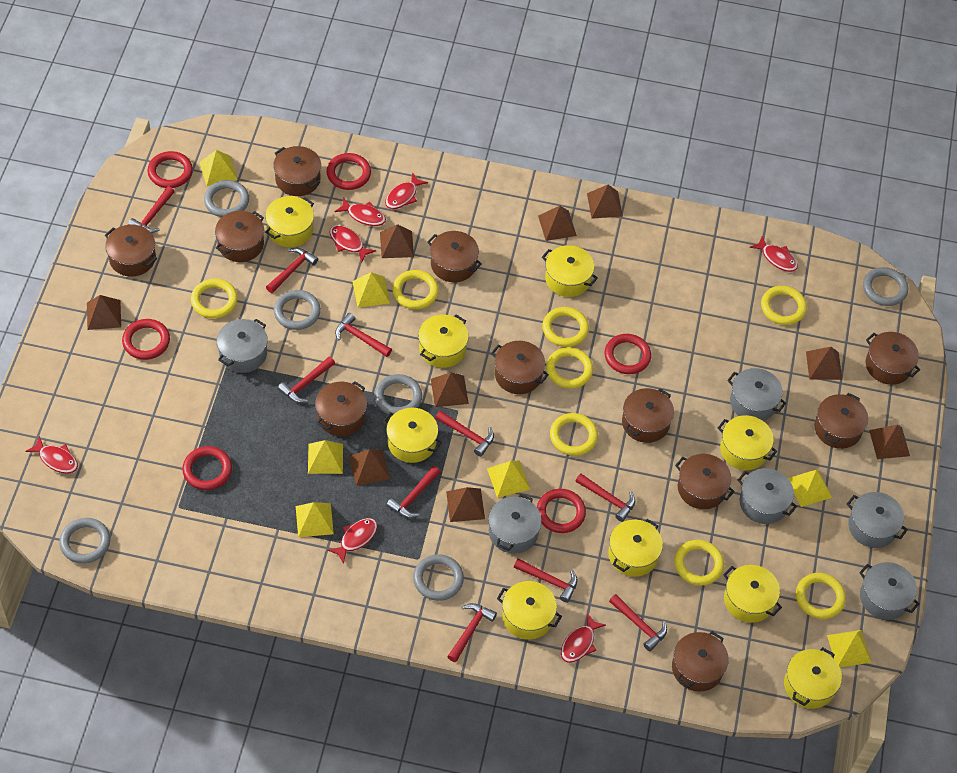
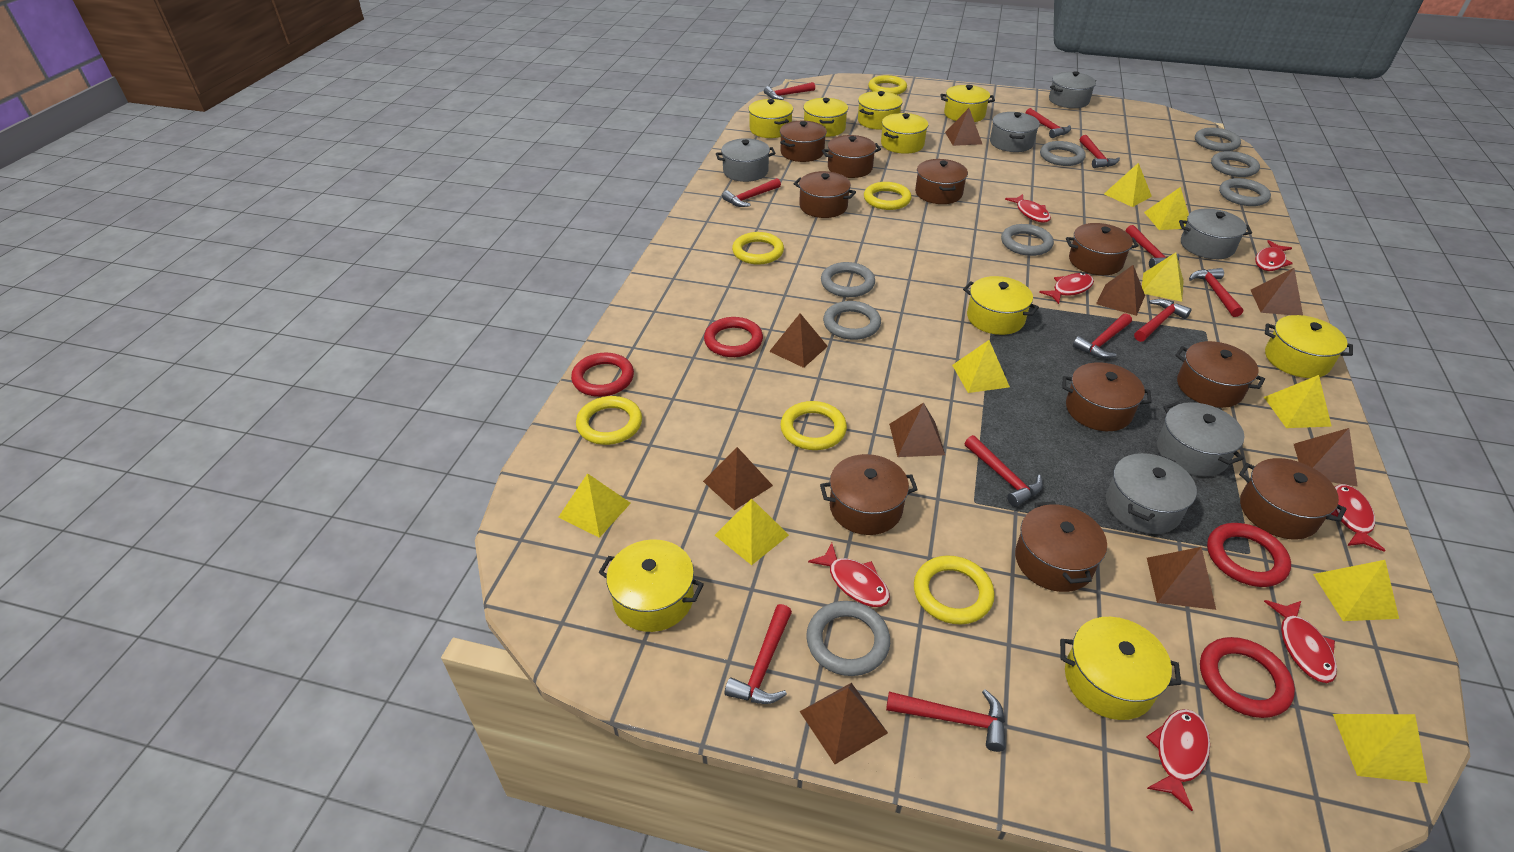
brown pot: [105,225,157,277] [215,211,264,262] [273,146,321,196] [315,381,367,436] [427,231,482,282] [491,341,549,394] [622,388,674,443] [672,631,729,692] [675,454,735,509] [814,393,868,449] [866,332,920,385] = 11 -> [780,121,827,162] [794,171,856,218] [820,454,918,535] [822,135,881,178] [915,159,968,204] [1015,501,1107,592] [1063,362,1152,431] [1066,223,1138,275] [1175,341,1265,408] [1239,458,1346,539] = 10
grey ring: [59,518,111,564] [204,180,249,217] [274,290,321,330] [374,374,422,416] [413,554,464,601] [863,267,908,306] = 6 -> [806,601,890,676] [821,262,875,297] [823,301,881,340] [1001,224,1054,256] [1040,141,1086,166] [1195,128,1241,152] [1211,151,1260,177] [1219,178,1271,206] = 8
red hammer: [128,186,175,233] [266,248,318,293] [278,356,335,403] [335,313,392,357] [386,466,440,518] [435,410,494,457] [447,603,497,662] [514,559,577,603] [576,474,635,522] [609,594,667,651] = 10 -> [722,178,781,207] [725,604,792,704] [764,82,815,100] [886,689,1005,752] [964,435,1043,507] [1025,108,1071,138] [1073,313,1132,358] [1080,135,1120,168] [1126,225,1179,268] [1134,299,1192,342] [1189,268,1243,317] = 11
red ring: [122,319,170,360] [148,151,193,188] [182,446,232,490] [326,153,371,190] [537,489,586,533] [604,334,651,374] = 6 -> [571,353,634,397] [704,317,763,357] [1200,637,1295,718] [1207,523,1291,587] = 4
yellow pyramid: [199,150,238,186] [296,502,334,537] [308,440,343,474] [352,272,390,308] [487,461,530,498] [788,469,832,507] [827,630,872,667] = 7 -> [558,473,631,538] [715,498,789,565] [952,340,1010,393] [1104,163,1152,207] [1142,252,1184,302] [1144,187,1189,230] [1264,375,1332,428] [1313,560,1399,621] [1333,714,1428,783] = 9
yellow ring: [191,279,238,319] [393,270,439,309] [542,307,589,347] [546,347,593,388] [550,413,598,456] [674,540,724,586] [761,286,807,325] [796,573,846,619] = 8 -> [576,396,642,445] [732,232,784,264] [780,401,847,450] [864,182,912,210] [868,75,907,95] [914,555,995,624] = 6

